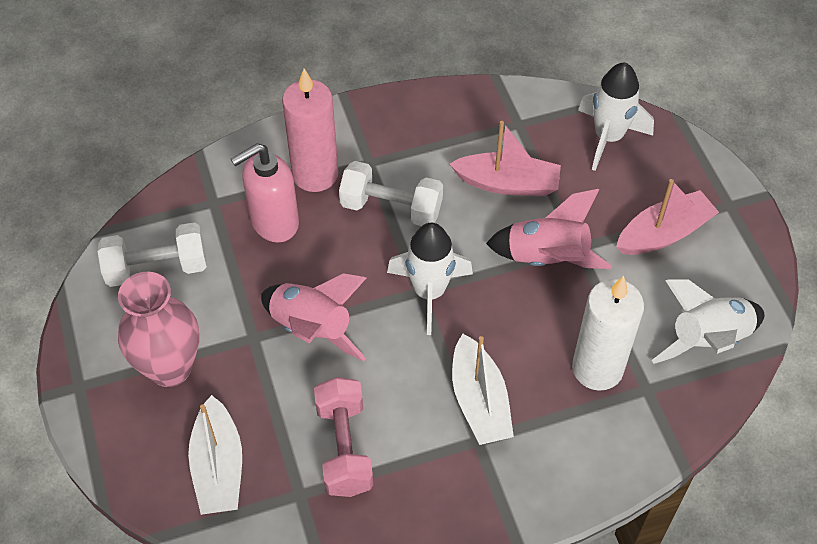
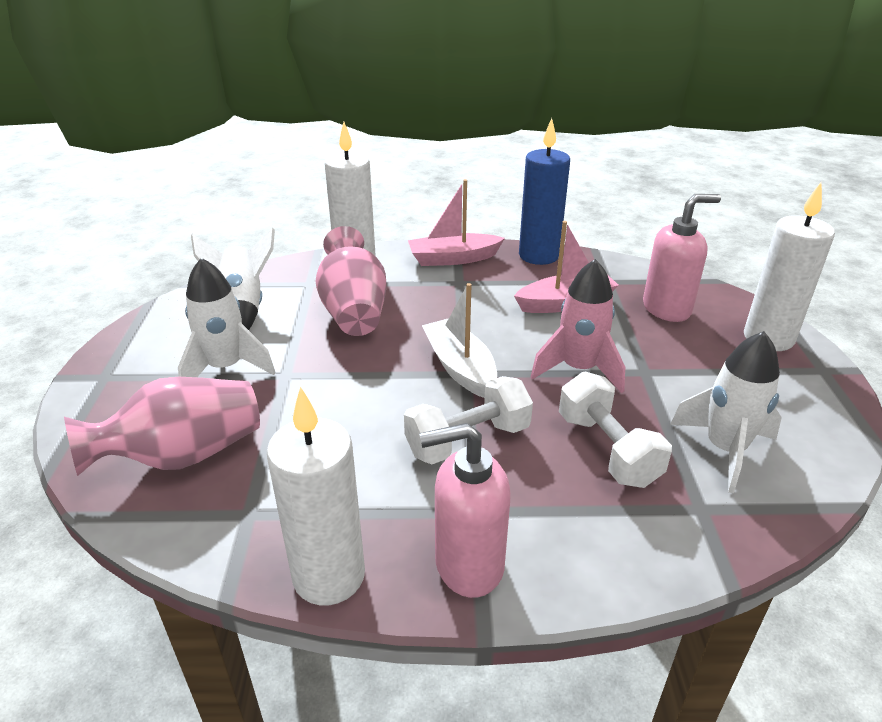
blue candle: none = 0 -> [519,118,570,265] = 1
pink candle: [282,68,339,192] = 1 -> none = 0
pink dumbbell: [314,377,373,497] = 1 -> none = 0
pink rocket: [261,273,366,361] [486,189,612,269] = 2 -> [531,259,625,393] = 1
pink soap dispenser: [231,143,299,243] = 1 -> [419,423,511,598] [643,194,721,322] = 2
pink vase: [118,272,199,387] = 1 -> [64,377,260,476] [316,226,387,336] = 2
white boat: [188,395,242,515] [452,334,514,445] = 2 -> [422,283,497,398] = 1
white candle: [572,276,644,391] = 1 -> [267,387,365,605] [324,122,376,256] [744,182,835,351] = 3

